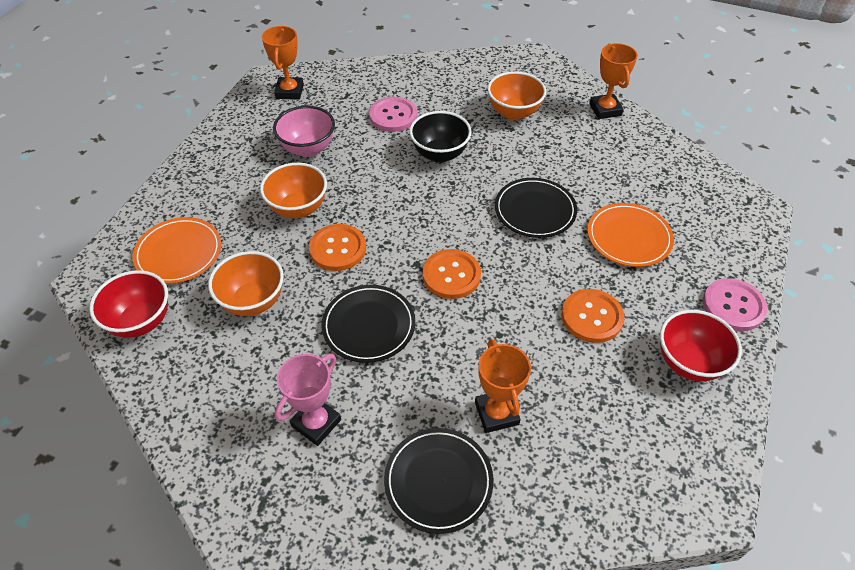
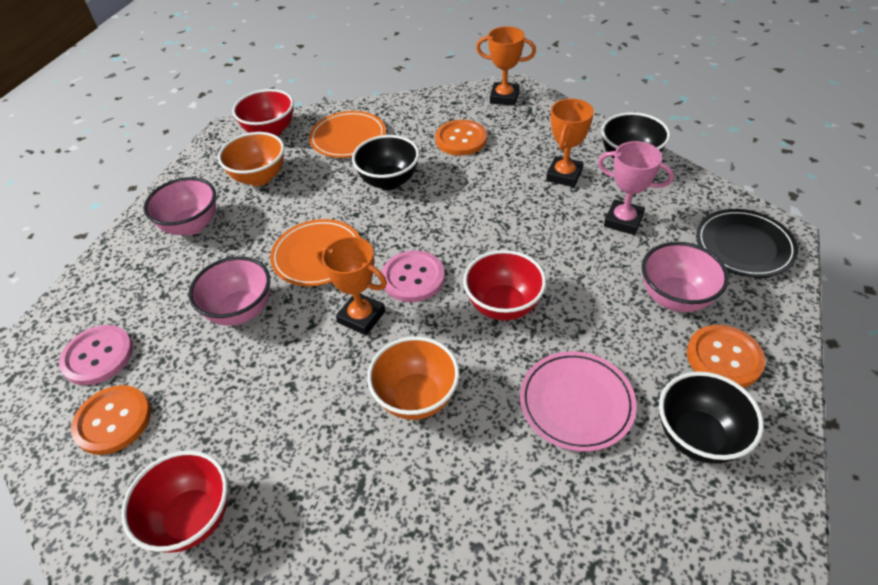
black bowl: [409,111,472,163] = 1 -> [352,135,419,190] [601,112,670,159] [659,371,764,464] = 3
black plate: [322,285,415,363] [384,428,494,534] [495,178,577,238] = 3 -> [696,209,798,277] = 1
orange bowl: [208,251,284,316] [260,163,327,218] [488,71,546,120] = 3 -> [218,132,284,186] [367,336,460,420] = 2
pink bowl: [273,106,335,157] = 1 -> [144,177,216,236] [188,256,270,326] [642,242,729,312] = 3
pink plate: none = 0 -> [520,351,637,452] = 1
red bowl: [89,270,168,338] [660,310,742,381] = 2 -> [121,450,228,553] [232,89,294,136] [463,250,546,320] = 3

